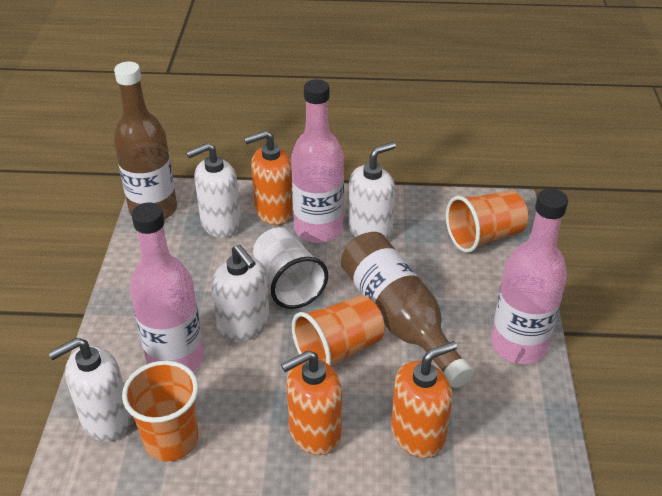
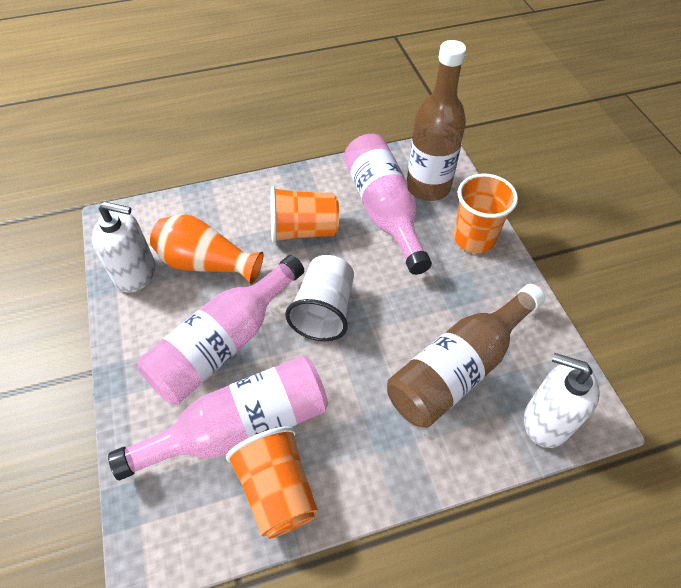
orange soap dispenser: [244,130,293,225] [281,350,342,455] [391,341,457,458] = 3 -> none = 0
orange vase: none = 0 -> [150,214,264,284] = 1
white soap dispenser: [48,338,132,442] [186,143,241,238] [211,244,270,342] [349,142,396,240] = 4 -> [92,201,156,293] [524,353,600,448] = 2

